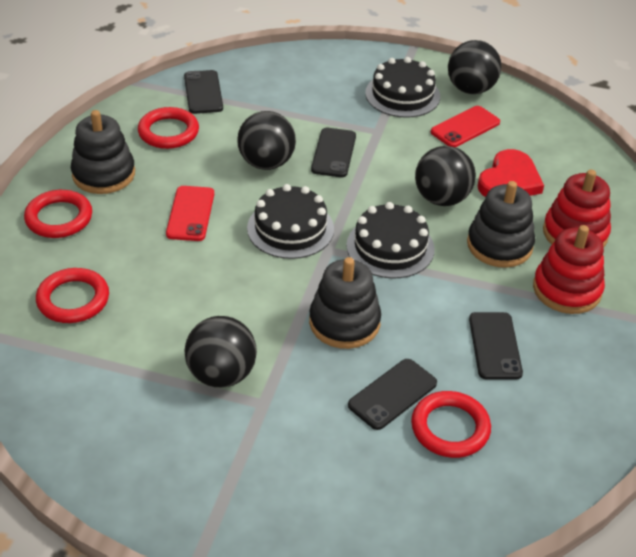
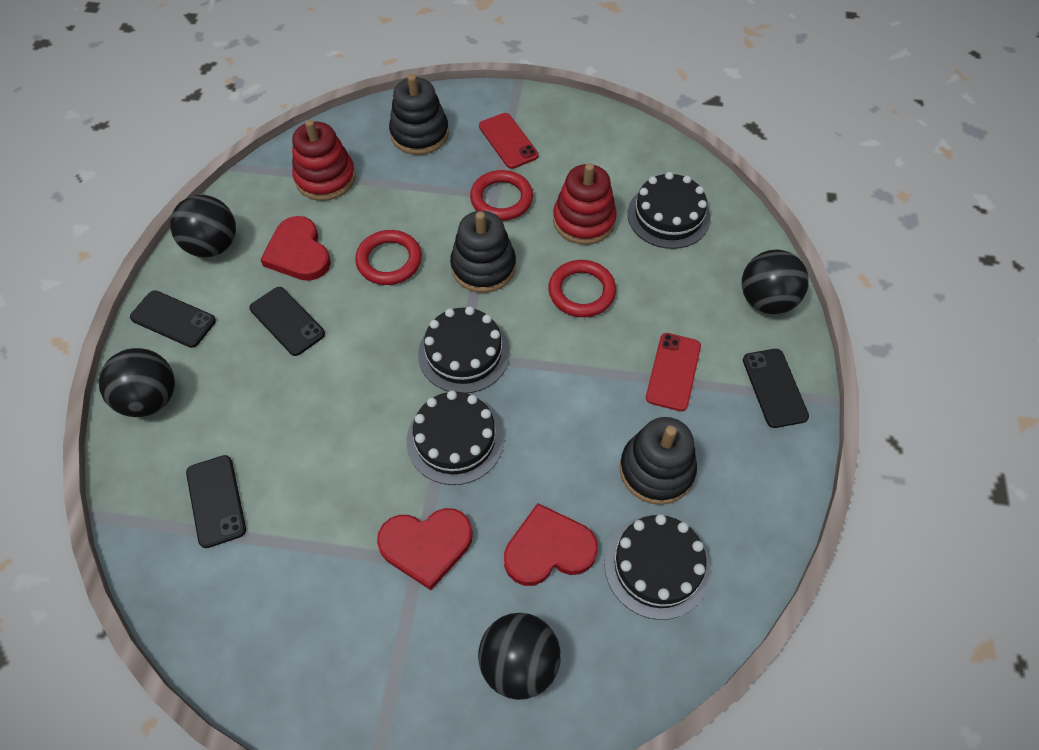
black cake: [247,184,334,259] [346,202,435,279] [365,57,440,118] = 3 -> [407,390,504,485] [418,306,510,393] [604,514,711,620] [627,172,711,249] = 4
red heart: [478,149,544,197] = 1 -> [260,216,331,281] [377,508,473,590] [504,503,598,586] = 3
red ring: [24,190,92,238] [36,268,109,323] [138,107,199,149] [411,391,491,458] = 4 -> [355,230,422,285] [470,170,533,221] [548,260,616,317] = 3

